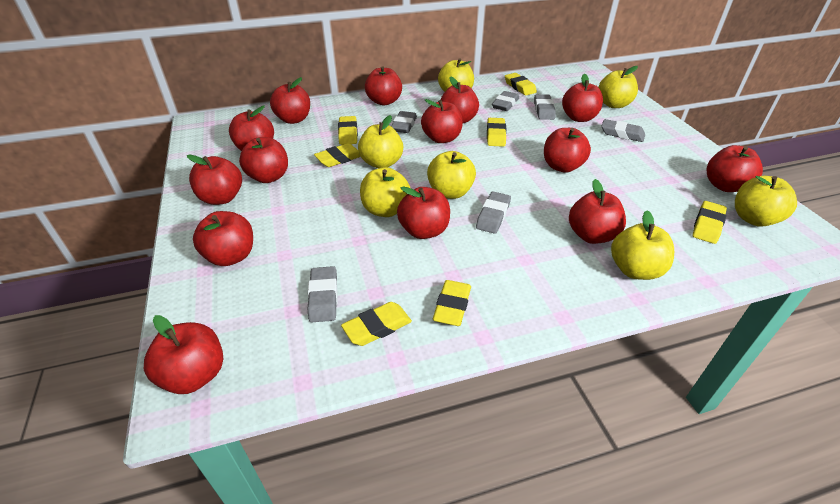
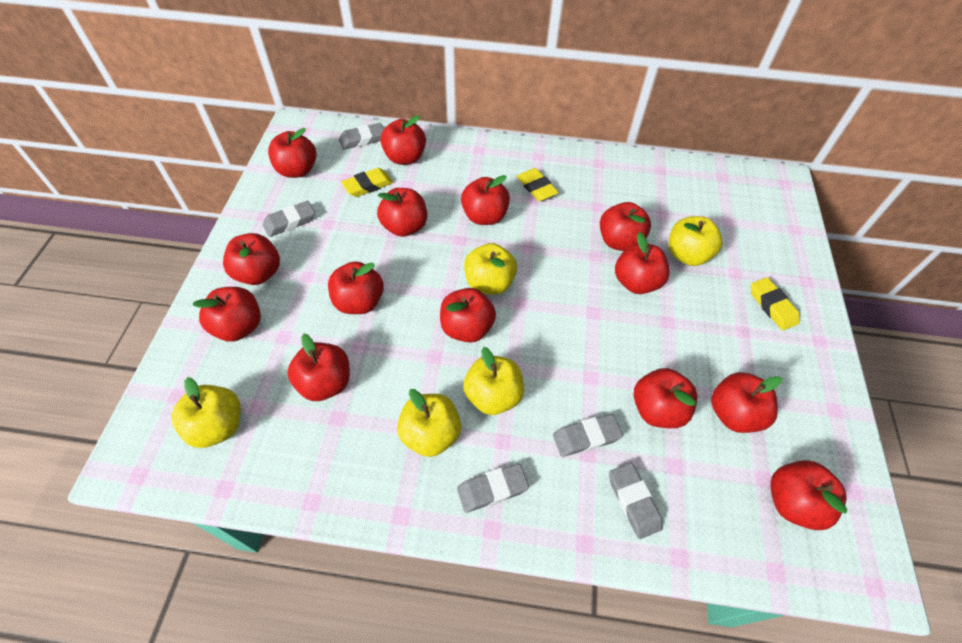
grey eraser: [308,266,338,323] [391,111,417,133] [476,192,511,234] [492,91,519,111] [534,94,556,120] [602,119,645,142] = 6 -> [263,201,315,237] [339,123,384,150] [457,463,529,513] [553,414,623,457] [609,463,663,539] = 5
yellow apple: [358,115,403,168] [360,167,410,217] [427,151,476,199] [438,58,474,92] [598,66,638,108] [611,210,674,280] [735,176,797,227] = 7 -> [171,377,241,448] [397,389,461,457] [463,347,524,415] [464,243,517,295] [669,216,722,266] = 5
yellow eraser: [314,143,361,167] [338,116,358,145] [341,302,412,346] [433,280,471,326] [487,118,506,147] [505,73,537,95] [693,201,727,244] = 7 -> [341,168,393,197] [516,168,559,201] [751,277,800,330] = 3

